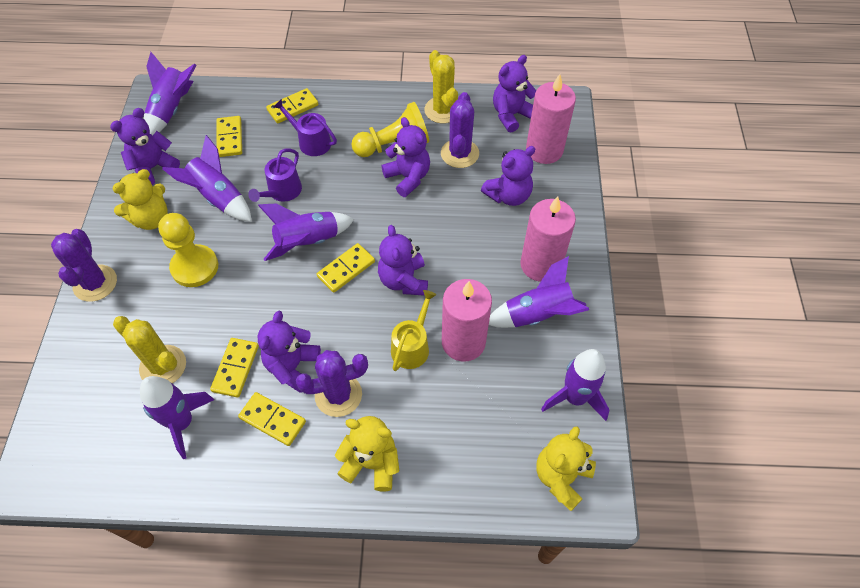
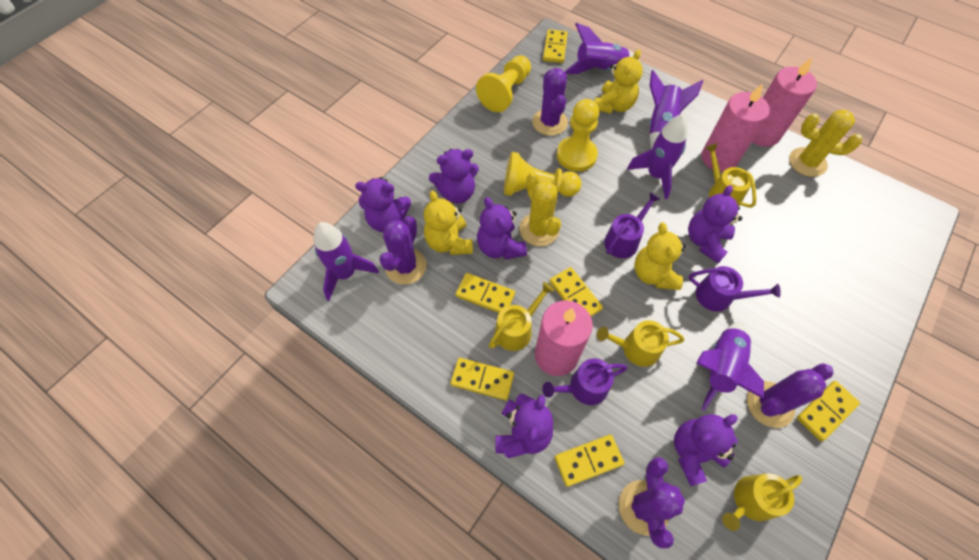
purple cactus: [51,229,117,302] [296,350,368,417] [441,92,479,168] = 3 -> [379,216,426,285] [532,68,568,136] [619,457,685,548] [747,363,833,428] = 4
purple rocket: [140,376,214,459] [144,52,196,135] [162,135,252,222] [258,203,354,261] [489,256,589,328] [541,349,610,421] = 6 -> [314,222,379,301] [564,23,639,74] [627,114,688,199] [649,70,703,149] [696,322,764,411] = 5
purple watering can: [248,148,302,202] [273,99,337,156] = 2 -> [542,359,628,405] [604,193,660,258] [689,266,781,312] = 3
yellow domino: [210,338,259,398] [216,116,242,157] [238,392,306,446] [266,88,318,124] [317,243,375,293] = 5 -> [450,358,514,400] [455,273,515,313] [543,29,568,63] [550,267,603,316] [555,435,624,487] [797,381,860,441] = 6
yellow pawn: [158,213,218,287] [351,102,429,157] = 2 -> [476,55,531,112] [504,152,581,197] [557,99,599,172] = 3
yellow watering can: [391,290,436,371] = 1 -> [488,282,554,351] [597,320,684,367] [705,143,757,208] [722,473,802,531] = 4

